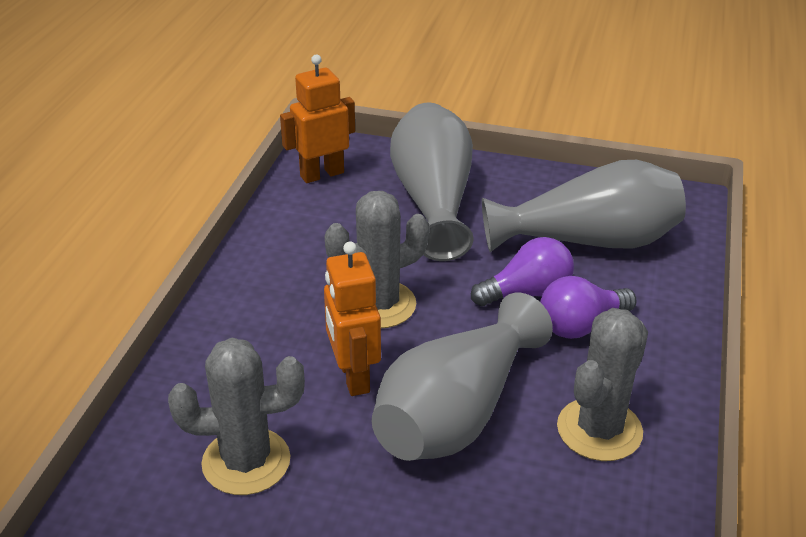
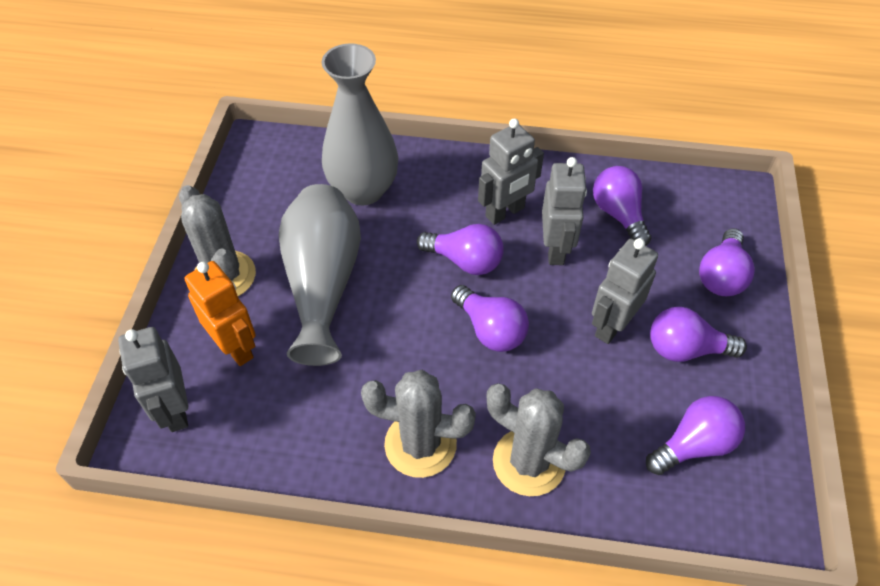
grey robot: none = 0 -> [118,327,188,432] [478,118,544,225] [542,157,587,265] [592,238,658,344] = 4
grey vase: [372,293,553,461] [390,103,474,261] [482,160,686,252] = 3 -> [279,184,361,366] [322,44,398,205] = 2
orange robot: [280,55,355,183] [324,241,381,396] = 2 -> [185,261,256,366] = 1
purple light bulb: [471,237,574,306] [540,276,637,339] = 2 -> [417,224,504,275] [451,285,529,352] [593,166,651,246] [646,396,745,475] [650,307,747,362] [699,228,755,296] = 6

